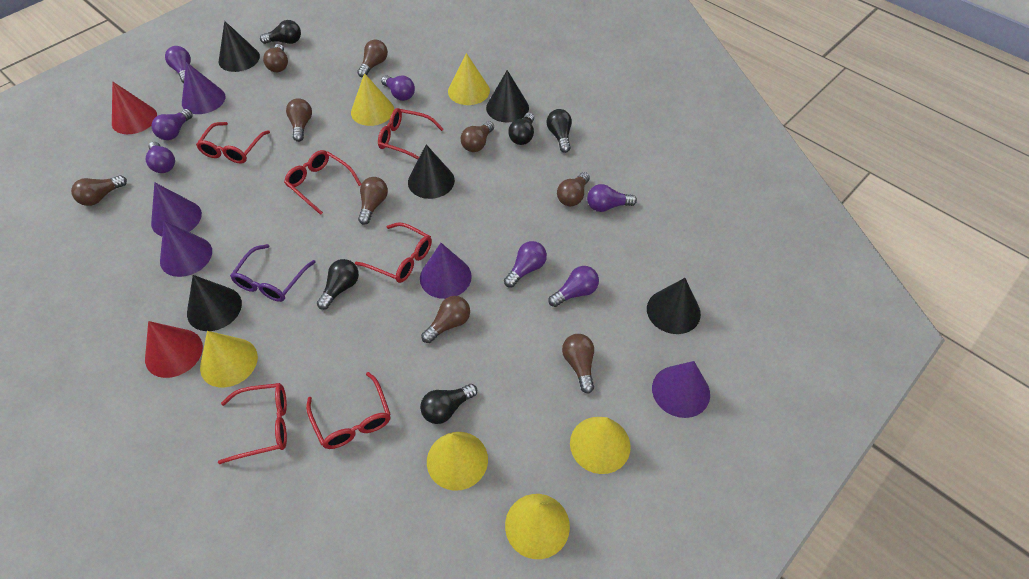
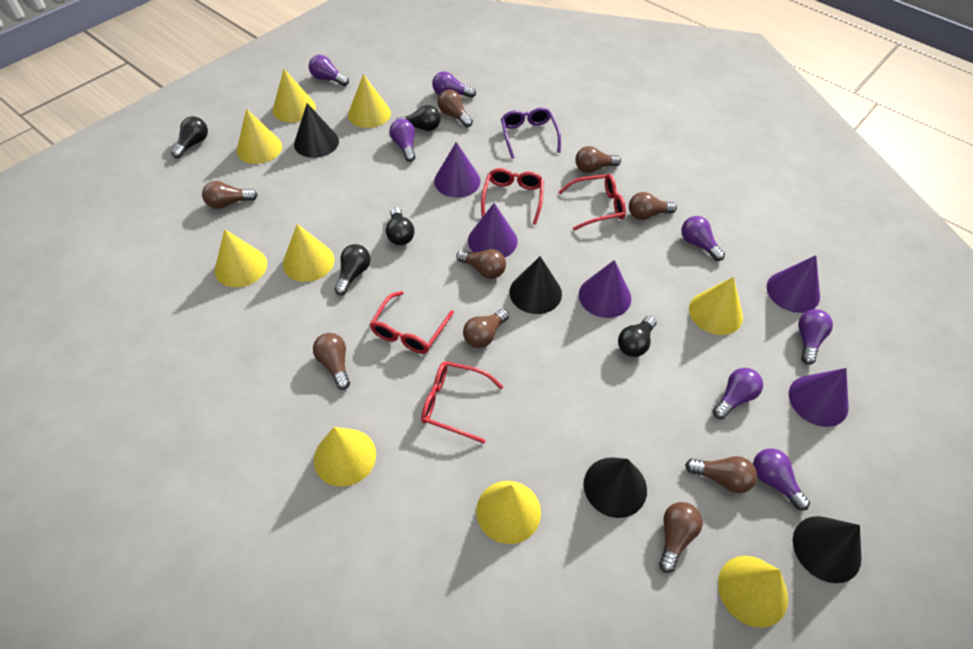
black cone: [187,275,242,331] [219,21,260,72] [408,145,455,199] [486,70,529,123] [647,278,701,334] = 5 -> [294,103,339,158] [510,256,562,314] [584,457,647,518] [793,516,861,583] = 4
red cone: [112,82,157,134] [145,321,203,378] = 2 -> none = 0
red glasses: [196,122,270,164] [218,383,287,464] [284,150,361,215] [306,372,391,449] [355,222,432,283] [378,108,444,160] = 6 -> [370,291,454,354] [421,361,503,444] [481,168,544,225] [559,174,626,230] = 4
yellow cone: [200,331,258,387] [351,73,394,126] [427,432,488,491] [448,53,490,105] [505,494,570,559] [570,417,631,474] = 6 -> [215,229,267,287] [237,109,282,164] [272,69,316,122] [283,224,334,282] [314,427,376,487] [348,74,391,128] [476,481,541,544] [689,277,743,335] [718,556,788,628] = 9

